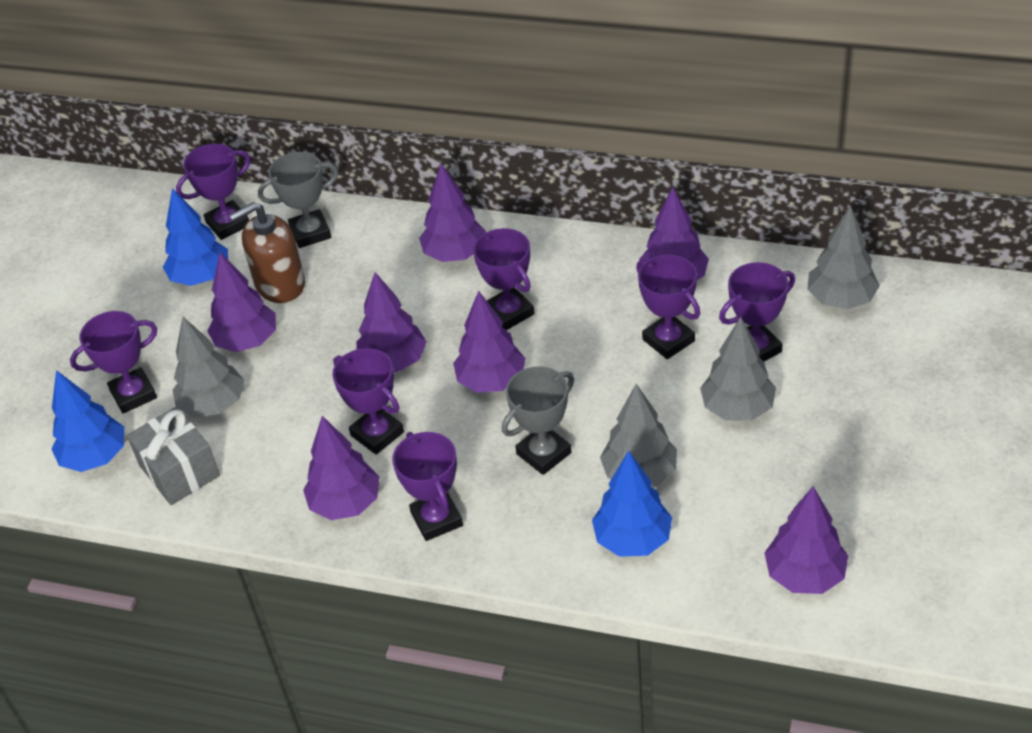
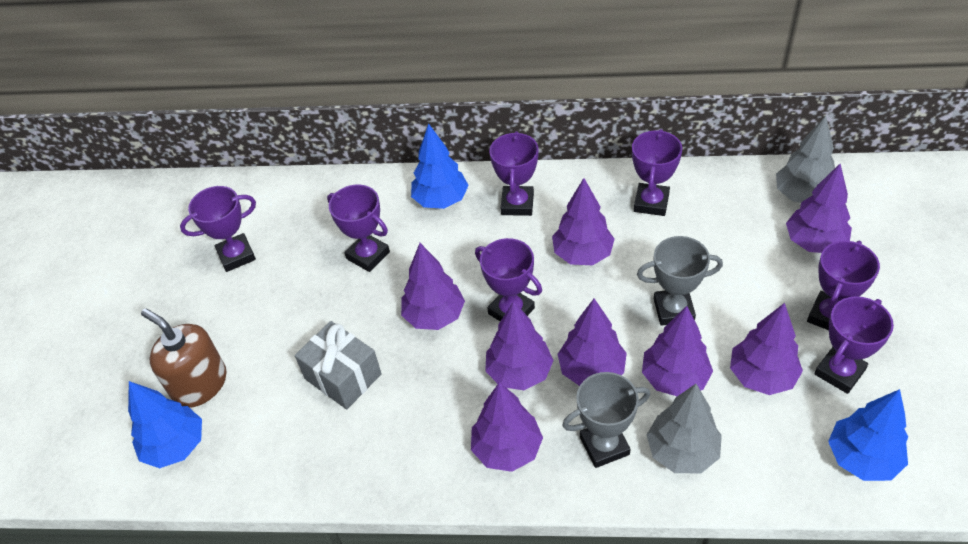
grey tree: [173,317,244,417] [600,384,677,487] [700,317,776,421] [807,206,880,309] = 4 -> [647,384,722,473] [776,116,835,203] = 2
purple tree: [207,253,276,352] [303,416,380,520] [356,272,427,372] [419,164,486,262] [453,291,526,393] [639,187,709,280] [764,486,848,594] = 7 -> [401,243,465,330] [471,382,543,472] [485,301,554,390] [552,178,615,265] [558,298,627,386] [642,306,713,396] [730,303,803,395] [786,164,852,253] = 8

